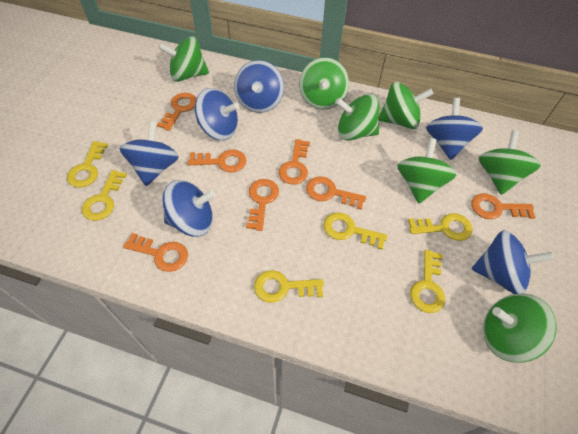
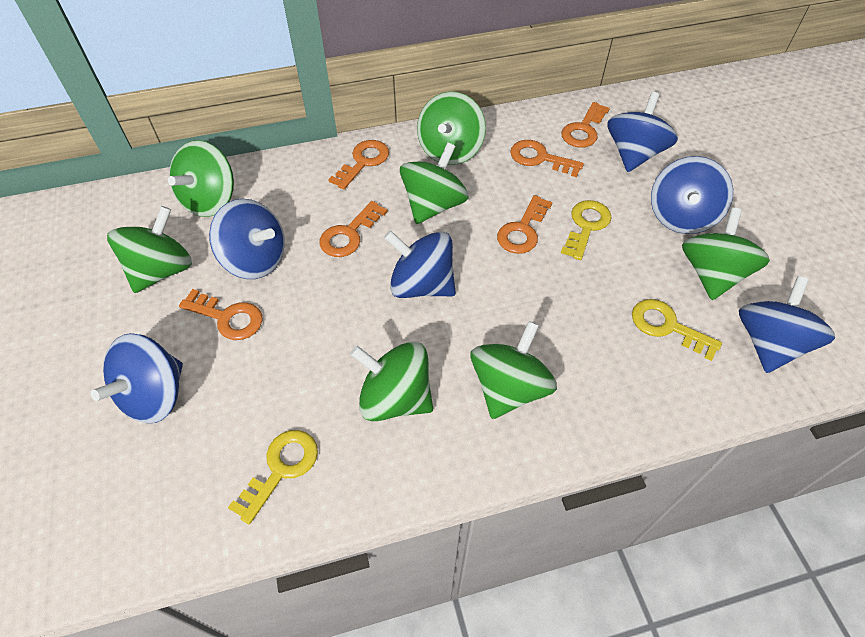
orange key: [123,233,188,272] [157,93,197,131] [188,150,247,173] [246,179,279,231] [279,139,310,185] [306,177,366,210] [471,194,535,219] = 7 -> [179,289,263,340] [319,201,387,257] [328,140,389,190] [497,195,553,254] [510,140,584,177] [562,102,610,148] = 6
yellow key: [67,141,108,188] [82,170,127,221] [254,270,324,303] [323,213,387,250] [408,213,473,241] [410,250,445,313] = 6 -> [228,430,318,524] [561,200,612,260] [632,299,722,361] = 3

